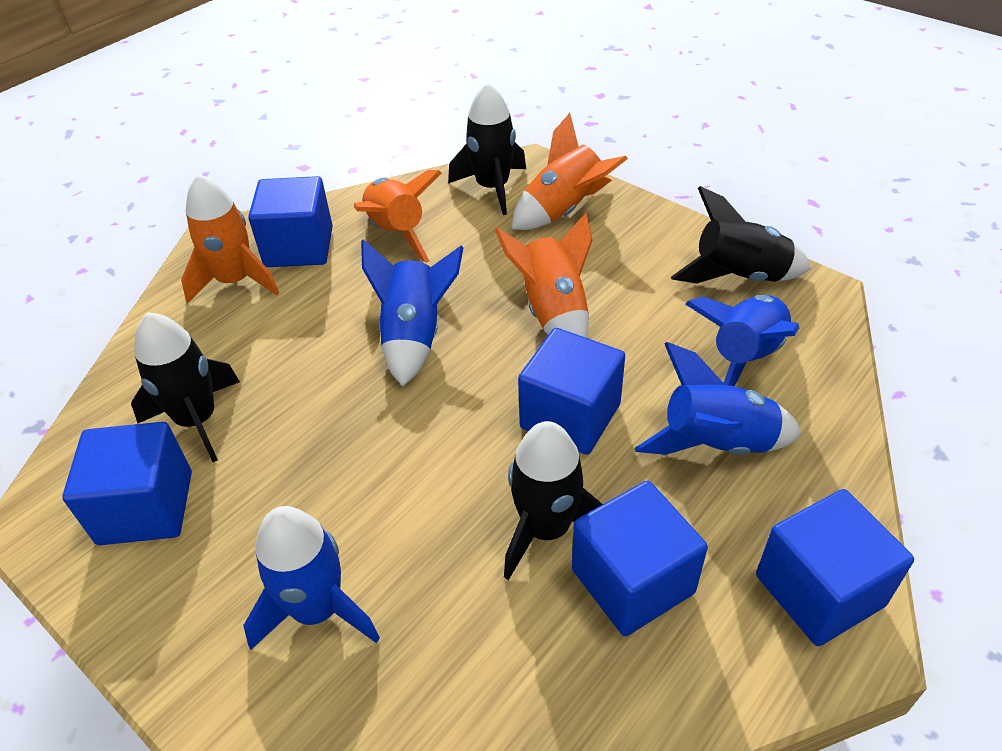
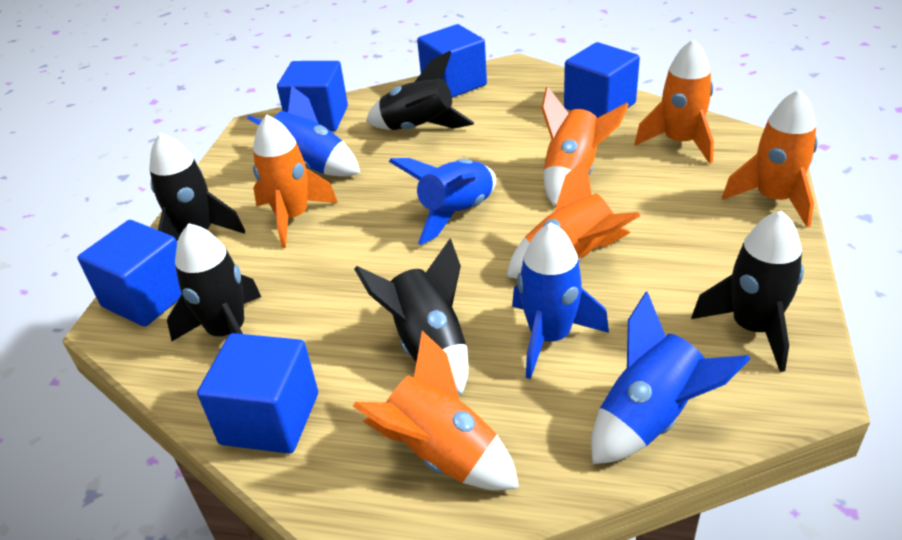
black rocket: [131,312,240,462] [448,82,526,215] [504,421,603,580] [671,186,811,283] = 4 -> [149,132,245,241] [167,223,261,341] [354,239,469,395] [366,51,474,130] [691,210,804,372] = 5
orange rocket: [181,174,279,304] [354,170,442,263] [494,213,593,338] [512,113,628,230] = 4 -> [253,115,338,248] [352,330,519,490] [507,158,640,279] [541,86,629,206] [634,39,714,164] [722,89,818,227] = 6

